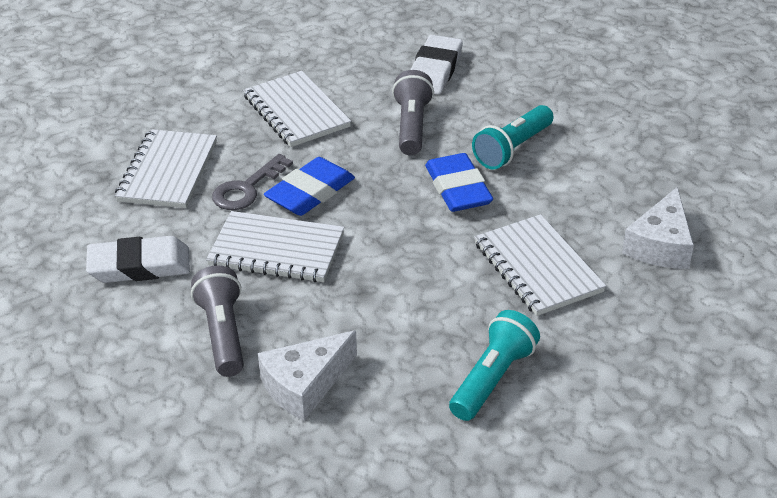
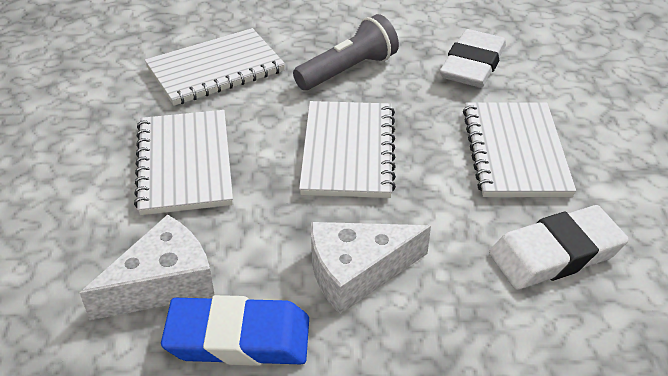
blue eraser: [264,157,355,216] [425,153,493,212] = 2 -> [161,295,309,366] = 1
grey flashlight: [191,265,244,377] [392,70,434,155] = 2 -> [293,14,399,90] = 1
grey key: [212,154,293,210] = 1 -> none = 0
turquoise flashlight: [449,310,540,421] [472,105,554,170] = 2 -> none = 0

